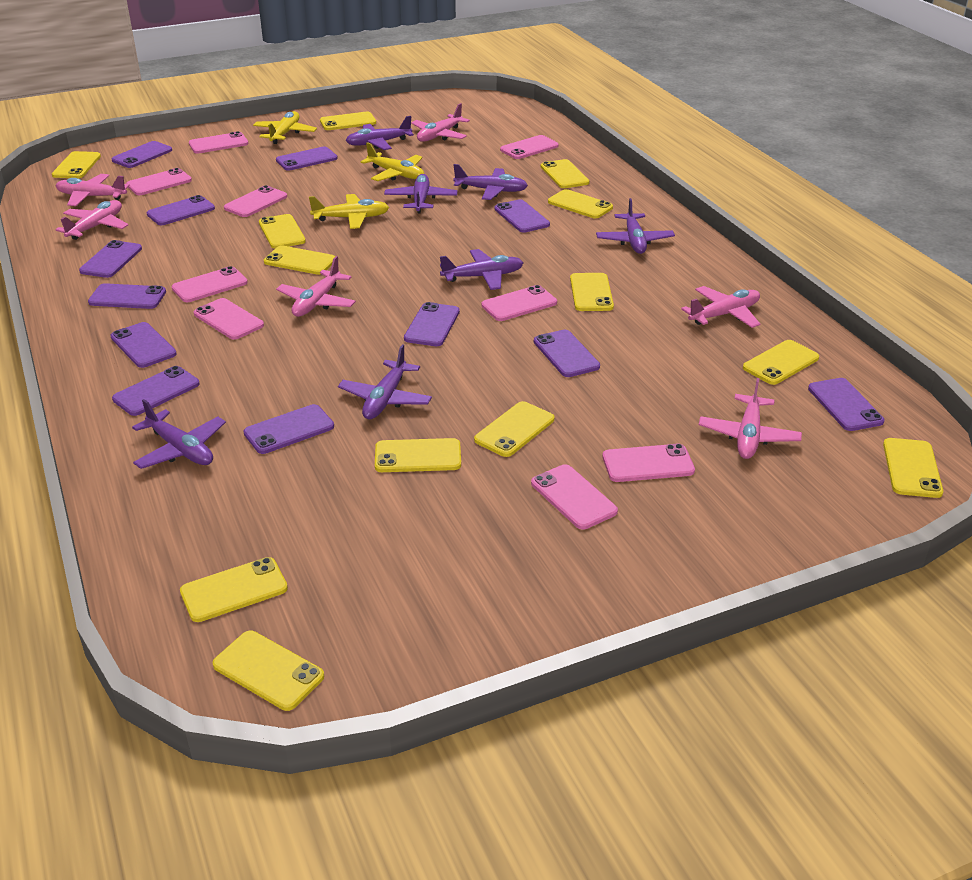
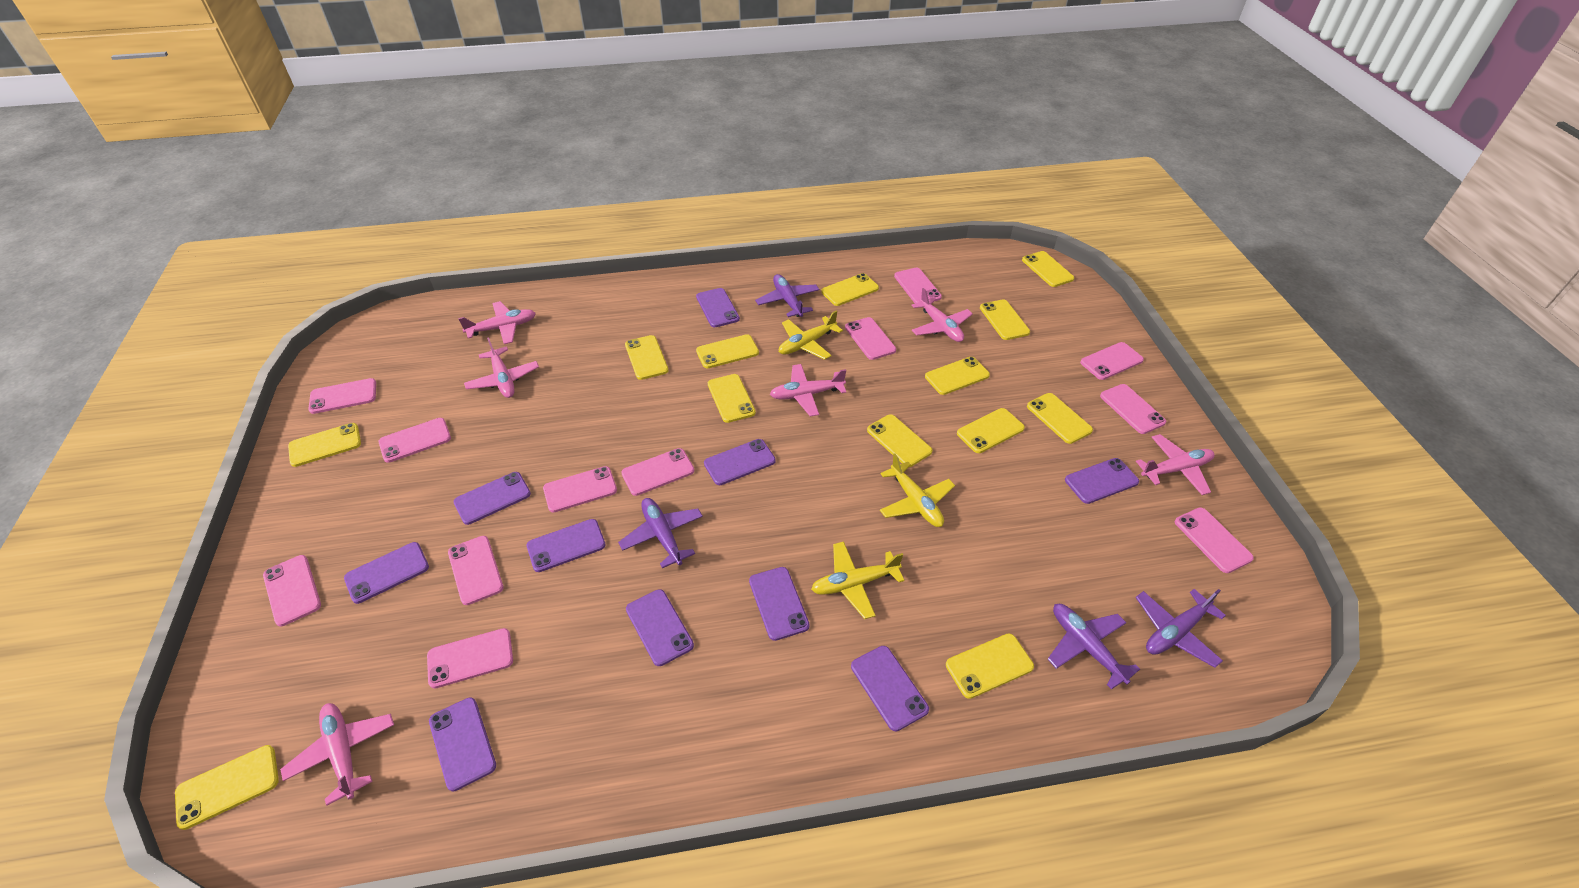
pink phone: [126,168,192,195] [171,266,248,302] [189,131,248,154] [194,298,264,340] [224,185,287,217] [481,285,557,321] [500,135,559,159] [531,464,618,529] [602,443,695,482] = 9 -> [263,555,321,626] [308,378,376,414] [379,418,451,463] [427,628,513,689] [448,536,503,605] [543,466,617,512] [621,448,694,496] [845,317,896,360] [894,268,942,303] [1080,342,1144,380] [1100,384,1166,434] [1175,508,1254,573] = 12
purple phone: [79,240,142,278] [88,283,166,309] [110,322,177,368] [111,141,172,168] [112,366,200,416] [147,195,215,225] [244,404,334,454] [276,147,338,171] [404,302,460,346] [494,199,550,233] [534,330,600,377] [808,378,885,431] = 12 -> [344,542,429,604] [429,697,496,791] [453,472,531,525] [527,519,606,572] [626,589,694,666] [696,288,740,327] [704,439,776,485] [749,567,810,641] [851,646,929,731] [1065,458,1139,504] = 10
purple plane: [132,399,226,469] [338,344,432,419] [346,116,414,150] [384,174,457,213] [440,249,523,290] [454,164,528,200] [596,198,675,254] = 7 -> [618,498,703,568] [755,274,819,317] [1048,604,1140,690] [1136,589,1226,668] = 4

